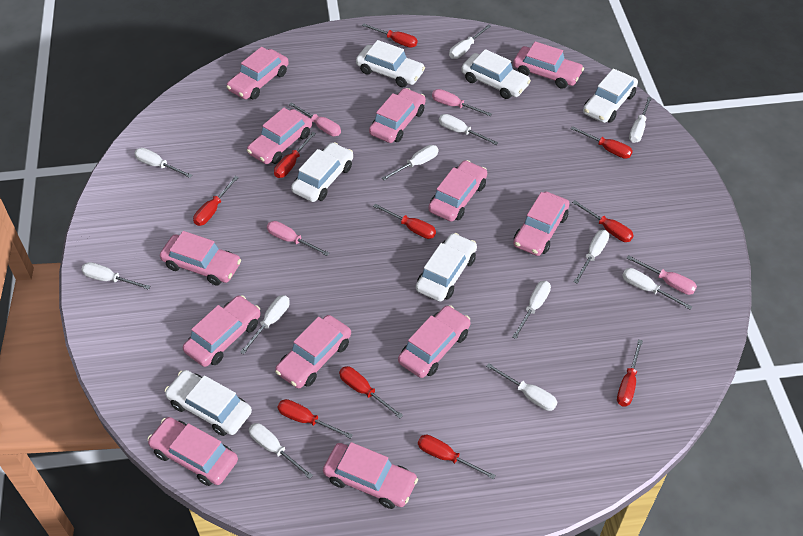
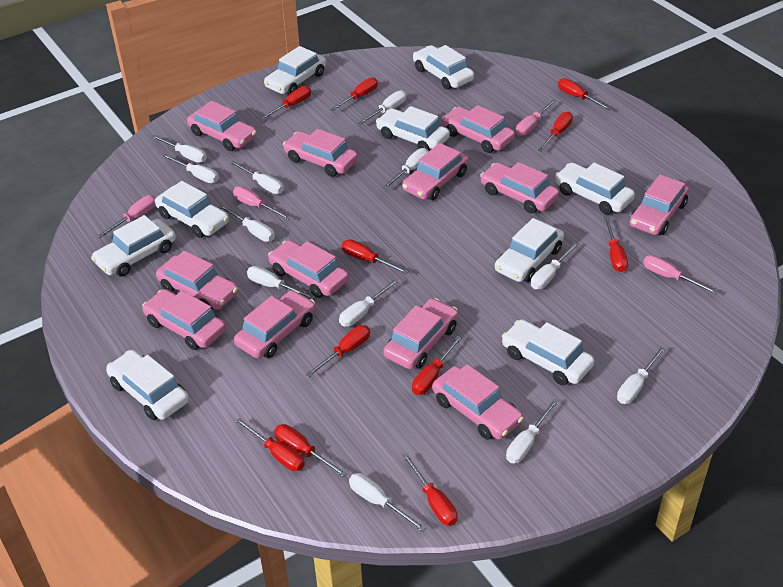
red screwdriver: [193,176,239,226] [274,132,316,178] [277,399,353,439] [339,366,403,418] [362,23,417,48] [373,204,436,239] [418,435,496,480] [570,126,633,159] [572,200,634,242] [617,339,643,406] = 10 -> [235,418,305,471] [261,86,311,120] [274,424,347,477] [306,325,370,377] [330,77,378,111] [342,239,409,274] [402,453,458,526] [412,336,462,395] [538,112,573,152] [558,78,612,110] [604,217,628,272] = 11
white car: [164,370,252,436] [291,142,353,202] [356,40,425,87] [416,233,477,302] [461,49,531,99] [583,68,638,123] = 6 -> [91,215,176,277] [106,350,189,420] [155,181,229,238] [264,46,326,94] [376,106,450,151] [413,45,474,89] [495,218,564,282] [502,319,595,385] [555,163,635,215] = 9

